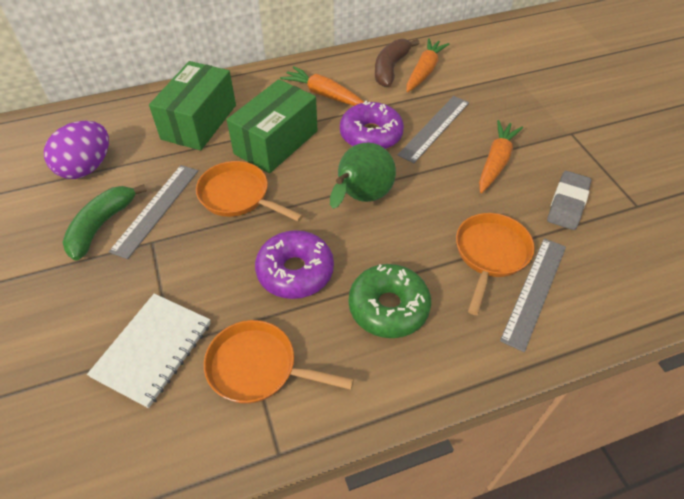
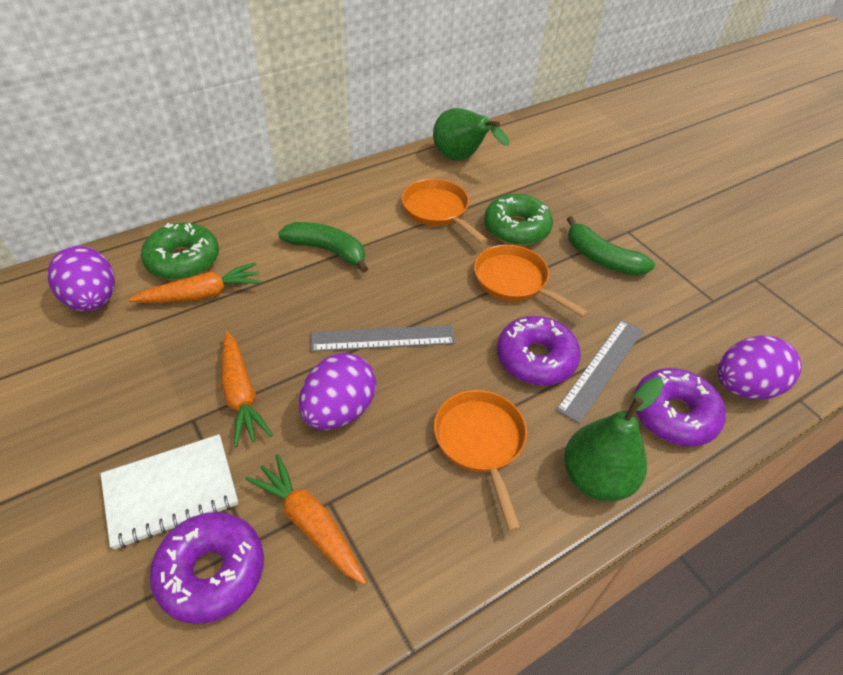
brown banana: [375,39,419,87] = 1 -> none = 0
green banana: [63,184,147,261] = 1 -> [278,222,368,273] [567,216,655,276] = 2
green box: [149,61,236,150] [227,79,318,173] = 2 -> none = 0
green donut: [349,264,431,338] = 1 -> [141,223,219,280] [484,194,553,246] = 2
green pear: [330,143,396,209] = 1 -> [433,108,509,161] [564,377,664,502] = 2
grey eraser: [547,171,591,230] = 1 -> none = 0
grey ruler: [109,165,198,259] [397,96,469,163] [500,238,566,352] = 3 -> [311,325,455,352] [556,320,643,424] = 2
purple donut: [255,230,334,299] [340,101,404,149] = 2 -> [150,512,264,624] [497,316,581,386] [634,368,726,447] = 3
purple egg: [44,121,109,179] = 1 -> [47,246,115,311] [299,353,376,430] [718,335,802,400] = 3

